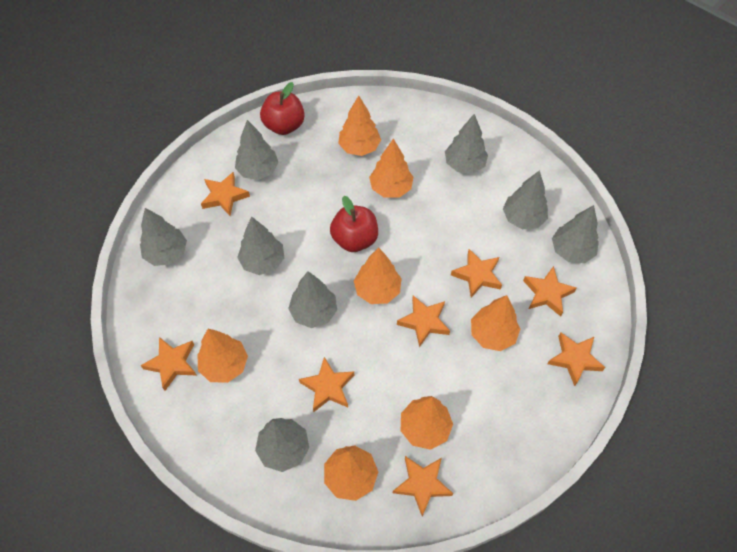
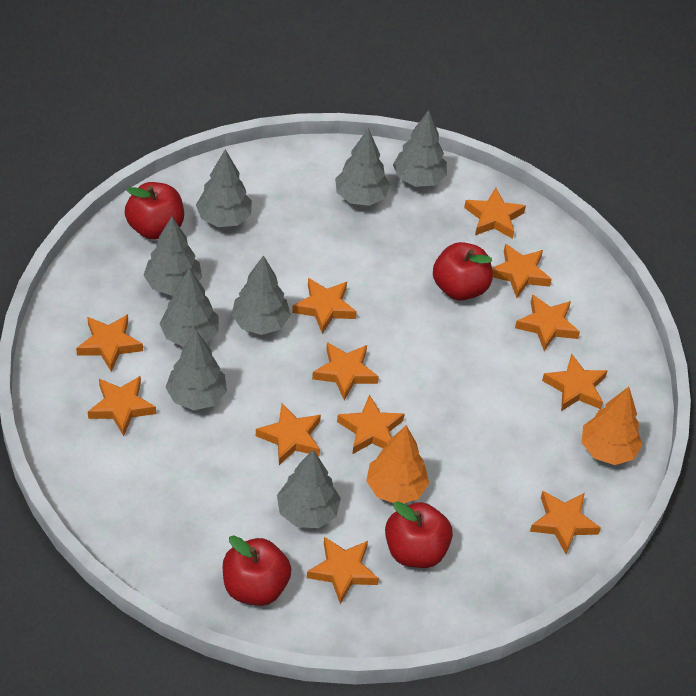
orange star: [140,337,196,391] [201,172,250,216] [299,357,354,412] [393,456,453,516] [397,296,450,347] [451,249,502,298] [523,266,577,316] [548,332,605,386] = 8 -> [76,314,143,372] [88,376,156,436] [256,403,321,465] [292,278,357,334] [307,537,379,604] [312,342,379,400] [337,394,404,454] [464,188,526,239] [492,244,552,298] [515,294,580,351] [530,491,601,554] [542,353,608,411] = 12
orange tree: [197,329,248,383] [324,445,378,501] [338,96,381,156] [354,247,402,304] [369,139,413,198] [401,396,453,450] [471,295,520,351] = 7 -> [366,425,429,503] [582,387,642,465] = 2
red apple: [260,82,305,135] [330,196,378,252] = 2 -> [125,182,184,240] [223,535,291,606] [385,501,453,568] [433,242,493,301] = 4

